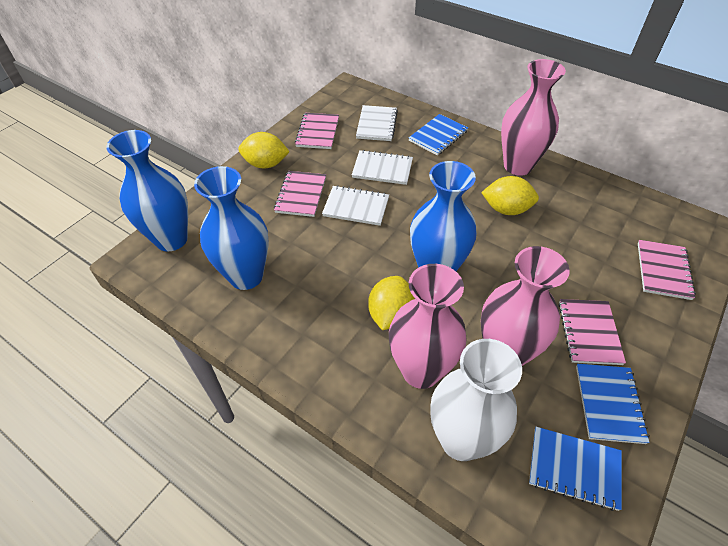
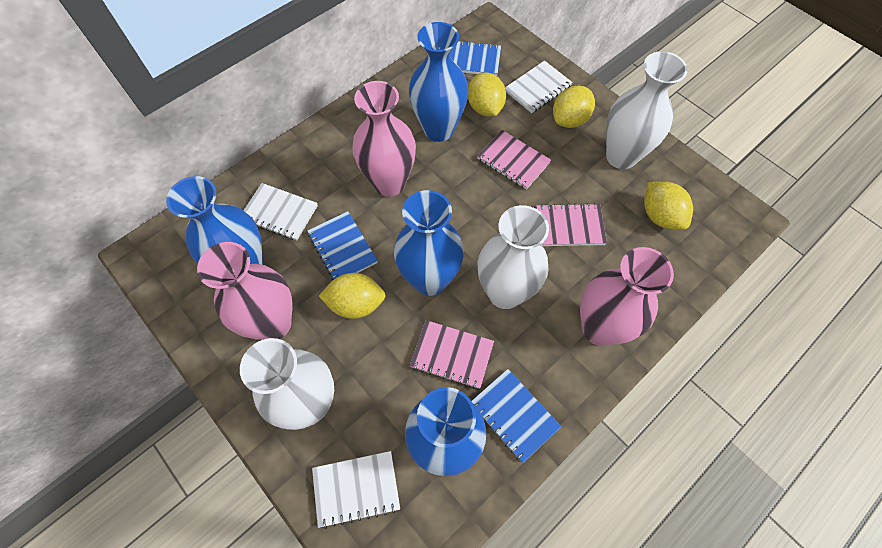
blue vase: [106,130,188,252] [194,166,268,290] [410,161,477,271] = 3 -> [166,176,263,265] [394,190,464,296] [405,387,486,476] [409,22,469,142] = 4
pink notebook: [274,171,326,217] [295,113,339,149] [558,299,626,365] [638,240,696,300] = 4 -> [410,320,494,389] [477,130,551,190] [536,203,607,246] = 3
white vase: [430,339,522,461] = 1 -> [240,338,334,430] [478,205,549,309] [606,51,688,169] = 3
yellow lemon: [238,132,290,168] [368,276,415,330] [481,176,539,215] = 3 -> [319,273,386,319] [468,72,506,116] [553,85,595,128] [644,182,693,230] = 4

